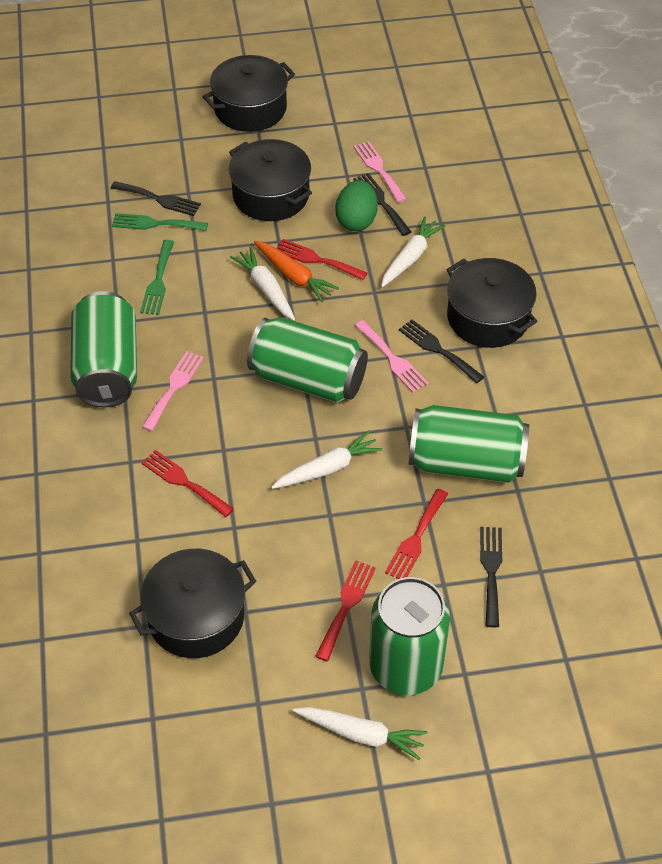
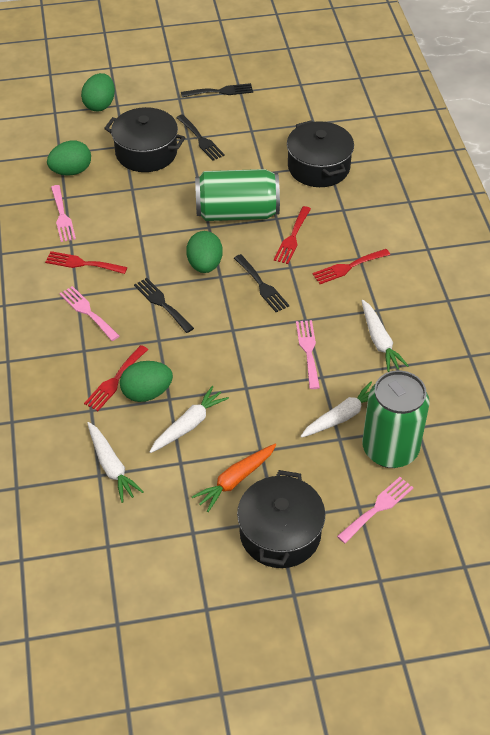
black pot: [129,549,256,658] [202,55,295,132] [229,139,312,221] [446,258,538,348] = 4 -> [104,107,186,172] [237,470,325,568] [287,120,354,187] = 3
green can: [70,291,137,407] [247,317,368,403] [369,577,450,695] [409,405,529,483] = 4 -> [195,169,280,221] [362,370,430,468] = 2
green egg: [335,180,378,231] = 1 -> [47,140,91,176] [81,73,115,112] [120,361,173,402] [186,231,223,273] = 4
green fork: [112,213,208,231] [140,240,174,315] = 2 -> none = 0
pink fork: [142,351,204,431] [354,141,407,203] [355,320,429,393] = 3 -> [51,185,76,242] [59,286,119,341] [296,320,320,389] [337,477,414,543] = 4

